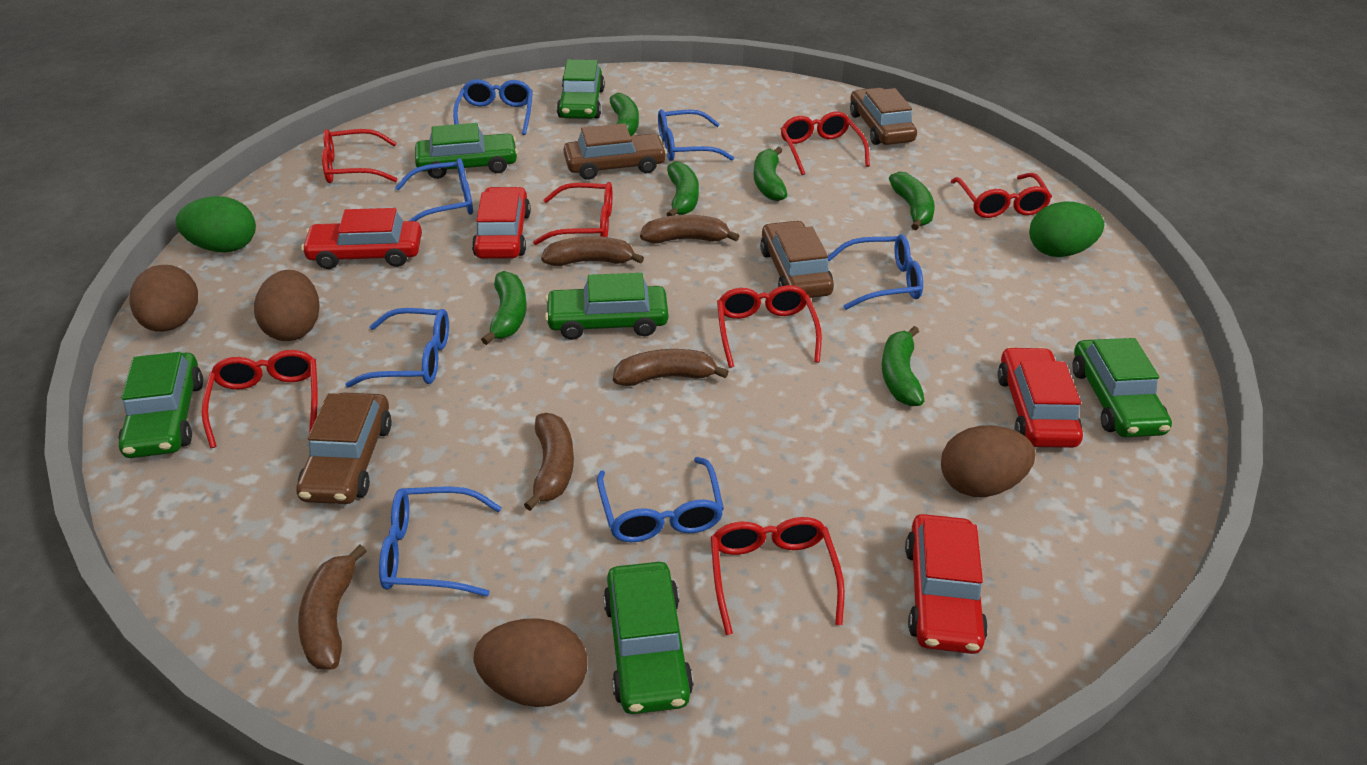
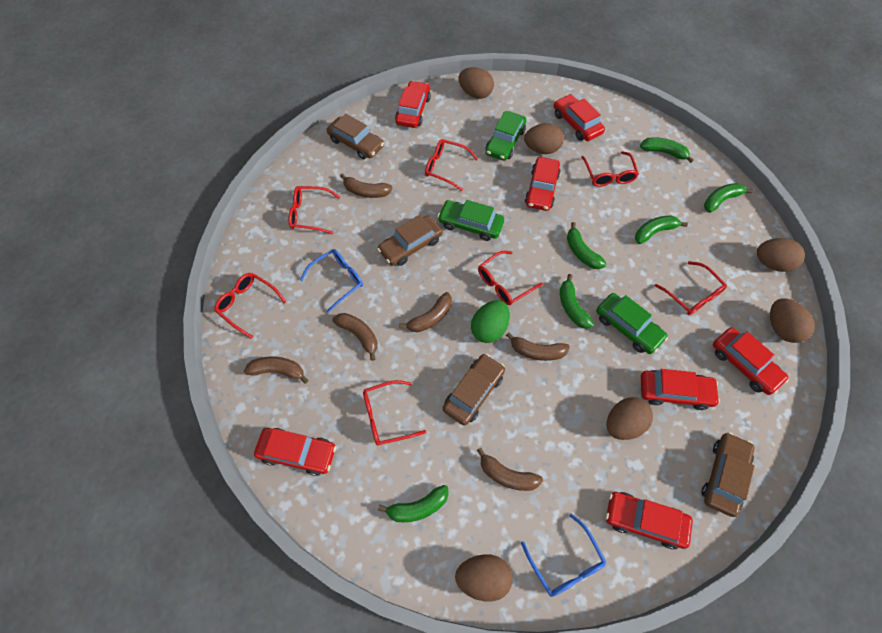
blue glasses: [345,308,449,387] [379,486,502,596] [395,158,473,221] [453,79,533,135] [597,457,724,542] [658,109,734,161] [827,234,923,310] = 7 -> [300,249,363,313] [521,514,606,597] = 2
brown banana: [298,545,367,669] [524,413,574,511] [541,236,644,266] [613,349,729,386] [640,215,739,244] = 5 -> [244,356,308,384] [332,313,378,361] [340,173,393,198] [399,292,452,332] [477,448,543,491] [506,332,570,361] = 6
brown egg: [129,265,198,332] [254,270,320,341] [473,618,587,707] [941,425,1035,497] = 4 -> [455,554,513,602] [458,67,494,99] [524,123,564,154] [607,397,653,440] [757,238,805,272] [770,298,815,343] = 6
green car: [118,352,203,458] [415,123,518,179] [545,273,668,340] [557,60,605,119] [603,562,694,714] [1072,338,1172,437] = 6 -> [437,200,504,241] [485,111,526,161] [596,293,668,354] = 3
green egg: [176,196,256,252] [1029,201,1104,257] = 2 -> [471,300,510,343] = 1
red car: [301,208,422,269] [472,187,531,259] [905,514,988,654] [998,347,1083,448] = 4 -> [254,428,336,476] [395,81,431,128] [525,157,561,211] [554,94,605,141] [606,492,693,549] [641,369,720,410] [713,327,789,395] = 7

